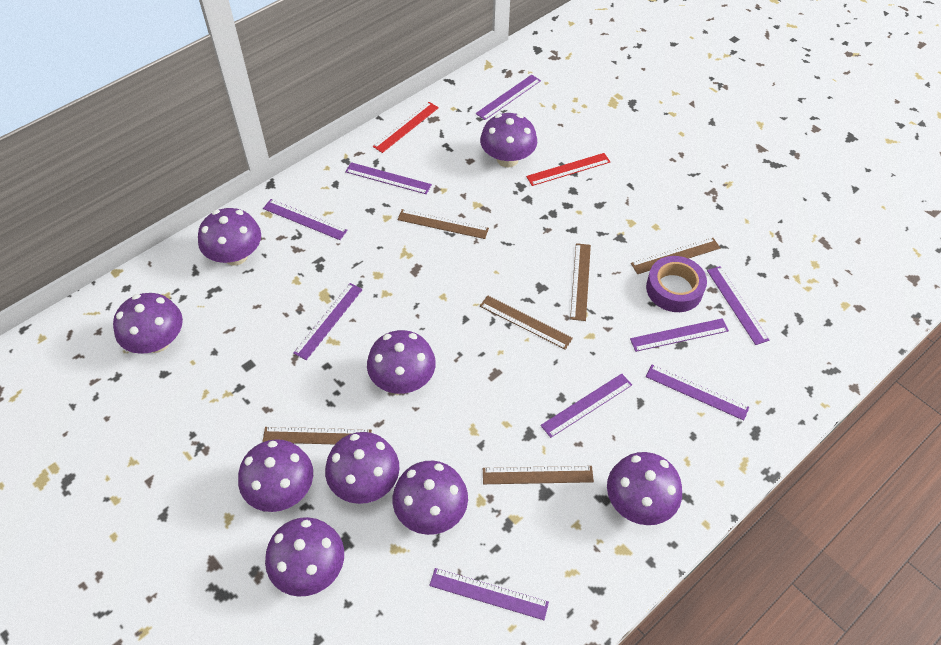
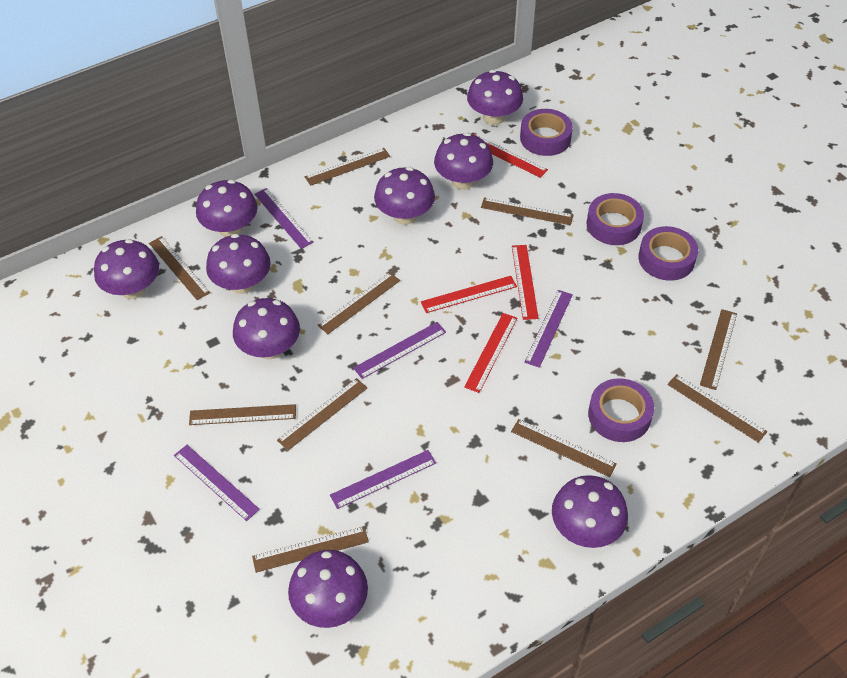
brown ruler: [262,427,372,444] [397,209,489,239] [480,295,573,350] [483,466,594,484] [570,243,591,321] [631,238,720,274] = 6 -> [149,236,210,300] [189,404,296,425] [252,526,369,573] [277,378,367,451] [305,148,390,186] [317,272,400,334] [481,197,573,225] [511,419,617,477] [667,374,767,443] [700,309,737,390] = 10
purple ruler: [263,199,348,240] [293,283,363,360] [345,162,432,194] [429,568,549,620] [476,75,541,120] [540,374,632,438] [630,318,729,352] [646,365,749,421] [707,266,769,345] = 9 -> [174,445,260,521] [254,188,314,249] [330,450,436,509] [353,322,446,379] [524,290,573,368] = 5
purple tape: [646,256,707,312] = 1 -> [520,109,573,156] [586,193,644,245] [588,378,654,442] [638,226,698,281] = 4
red ruler: [373,102,439,153] [526,153,610,186] = 2 -> [421,276,517,313] [464,313,518,393] [475,134,548,178] [512,245,539,320] = 4

